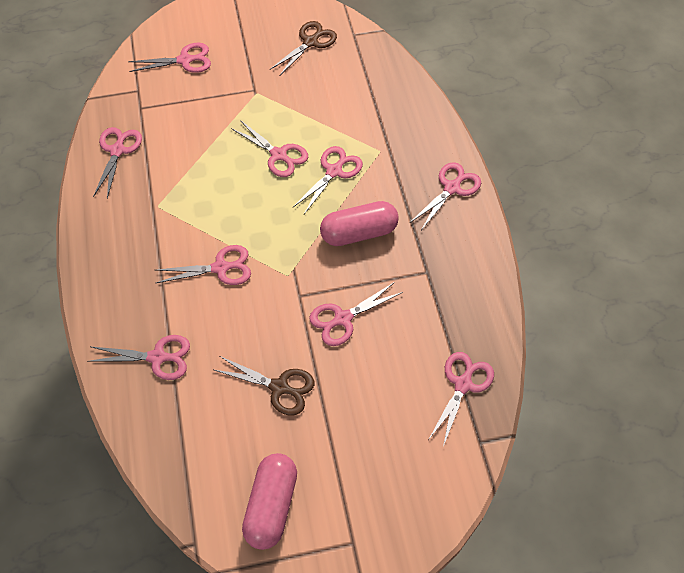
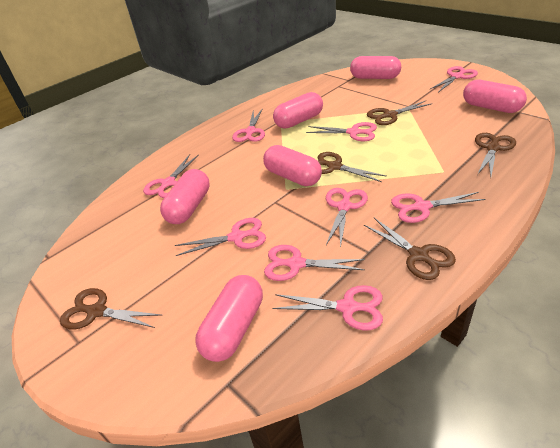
brown scissors: [214,356,314,415] [271,21,337,76] = 2 -> [60,288,162,329] [318,152,386,182] [364,218,456,280] [367,101,433,125] [475,133,516,176] = 5
pink capsule: [242,453,297,550] [320,201,399,246] = 2 -> [160,169,210,224] [195,275,263,362] [263,145,322,186] [273,92,323,129] [350,56,401,79] [463,80,527,113] = 6

